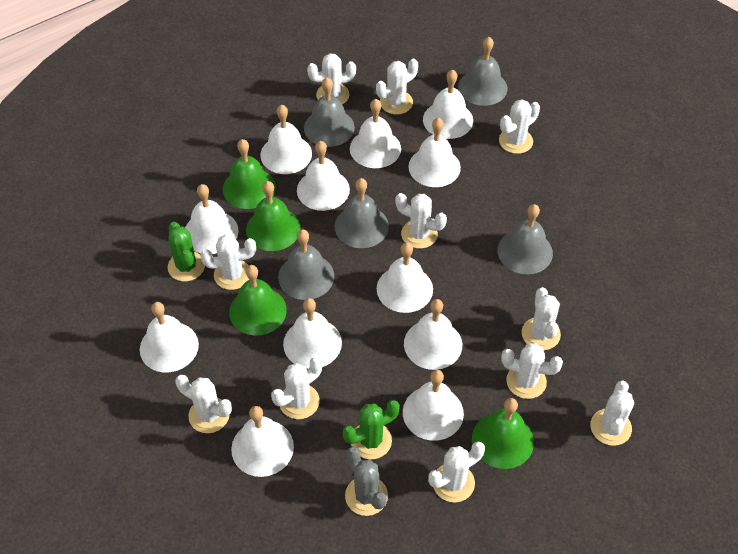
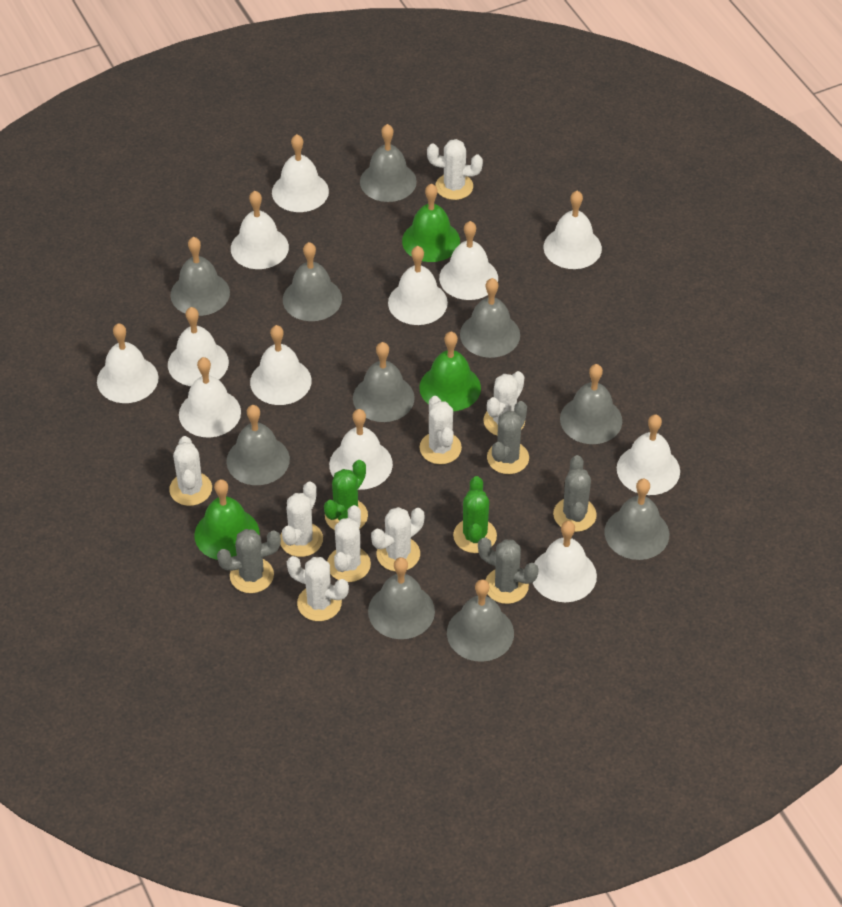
green bell: [223,139,276,209] [229,265,287,336] [246,181,300,251] [472,398,534,469] = 4 -> [195,479,259,560] [402,184,460,262] [419,332,481,411] = 3
grey bell: [278,229,334,300] [304,78,355,147] [335,178,389,248] [458,37,507,106] [498,204,553,274] = 5 -> [170,237,230,316] [226,405,290,485] [283,242,342,321] [353,342,415,422] [360,124,417,202] [368,557,435,639] [447,579,514,662] [460,278,520,358] [560,364,622,444] [604,478,669,560] = 10
grey cactus: [345,447,388,516] = 1 -> [217,529,281,593] [478,537,539,604] [487,401,529,474] [553,455,597,532] = 4
white cactus: [175,375,232,433] [200,234,256,290] [271,357,322,419] [307,53,356,104] [376,59,418,114] [395,193,447,249] [428,441,485,502] [499,99,540,154] [501,343,563,399] [522,287,561,350] [590,380,634,446] = 11 -> [169,436,212,506] [280,482,323,557] [287,556,349,621] [327,505,371,582] [371,507,424,572] [419,396,462,464] [427,139,483,200] [483,371,525,436] = 8

